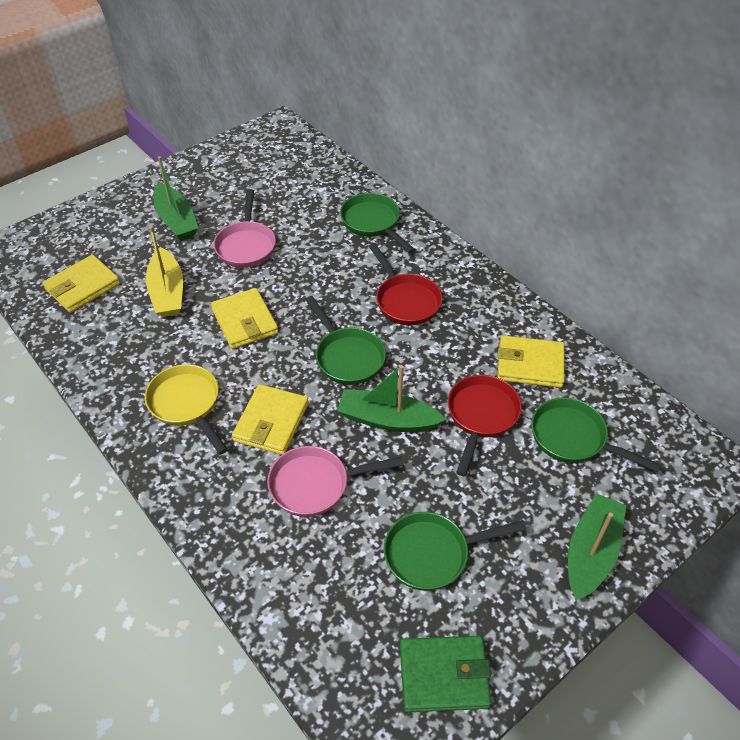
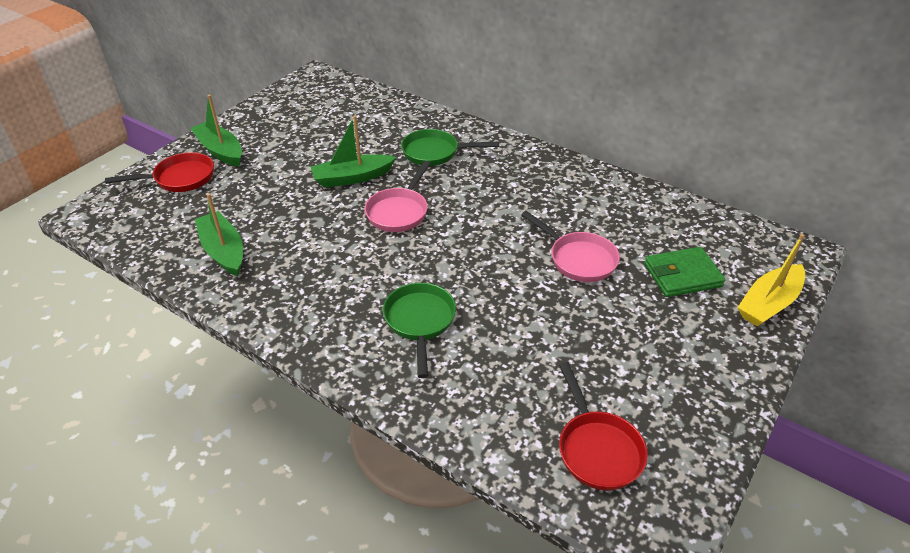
green pan: [305,296,386,385] [340,193,415,253] [384,512,526,591] [531,398,662,472] = 4 -> [383,283,456,378] [401,129,499,166] = 2
yellow pan: [145,364,228,455] = 1 -> none = 0
yellow wallet: [43,255,120,313] [211,288,278,349] [232,384,309,455] [497,335,564,388] = 4 -> none = 0

